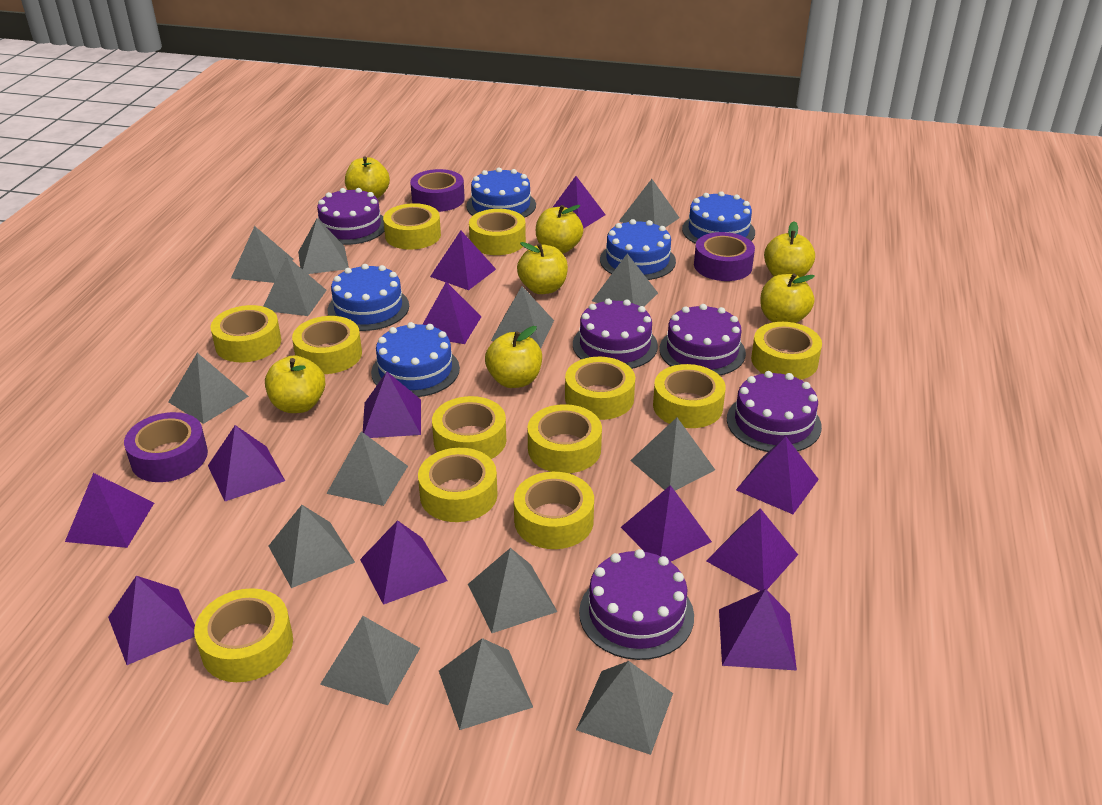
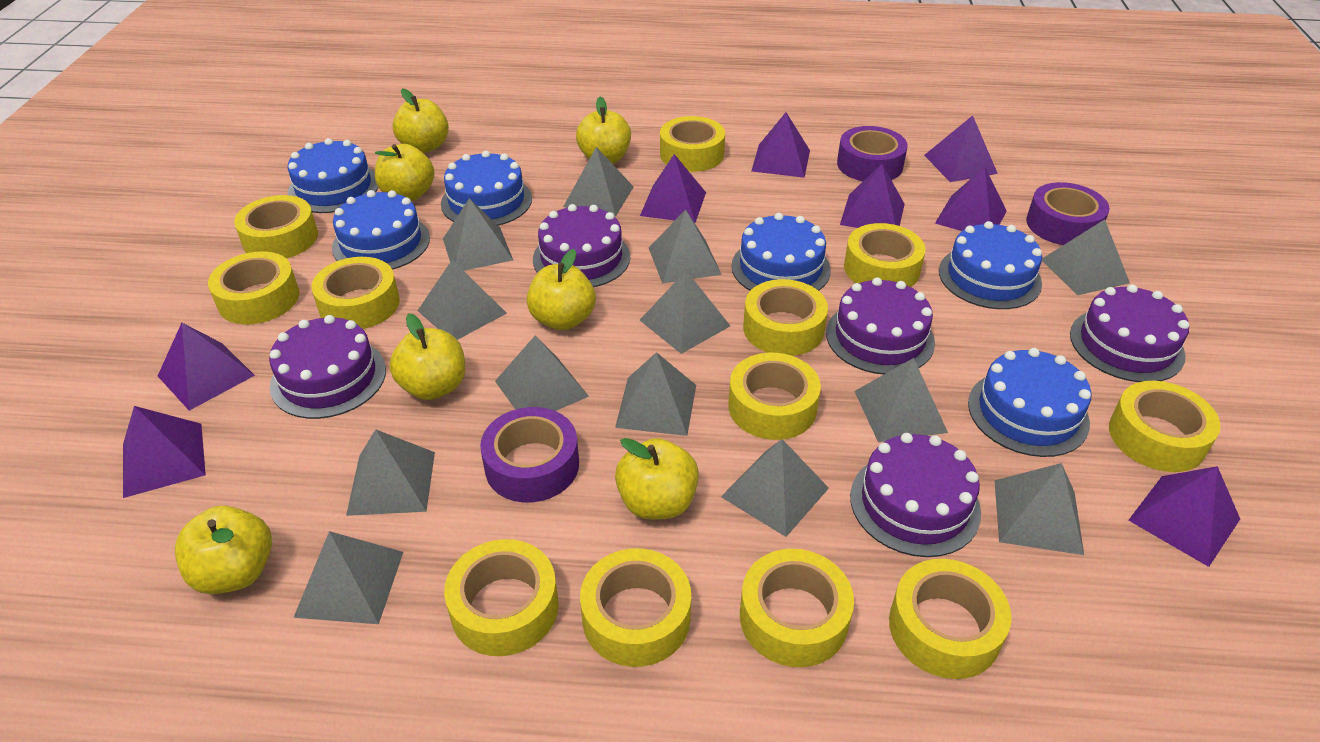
blue cake: [327,264,409,331] [371,322,460,397] [466,168,536,218] [600,219,676,280] [682,191,755,244] = 5 -> [288,138,378,213] [332,190,430,270] [441,151,532,226] [731,213,831,291] [939,221,1042,309] [968,348,1091,457] = 6
grey pyramid: [168,353,249,424] [231,226,293,283] [263,257,327,316] [269,505,355,588] [298,218,349,274] [320,616,420,705] [326,431,408,506] [439,638,533,730] [468,548,557,633] [491,286,554,349] [576,661,673,755] [592,254,658,307] [619,179,679,228] [630,417,715,491] = 14 -> [293,531,403,624] [346,429,435,516] [418,260,507,340] [443,198,513,271] [495,336,589,411] [563,147,634,216] [615,352,696,436] [640,271,730,354] [649,209,722,284] [721,439,829,537] [854,358,948,442] [994,463,1084,555] [1042,219,1130,295] = 13
purple pyramid: [65,473,154,548] [108,576,195,665] [208,425,285,501] [360,520,447,605] [363,372,421,438] [422,282,481,344] [430,230,496,290] [553,176,606,229] [621,485,712,562] [706,508,798,591] [719,589,797,671] [736,437,819,514] = 12 -> [123,406,206,498] [158,323,255,411] [640,154,706,223] [752,112,810,178] [840,164,905,228] [924,115,998,182] [935,167,1007,231] [1128,466,1240,567] = 8

